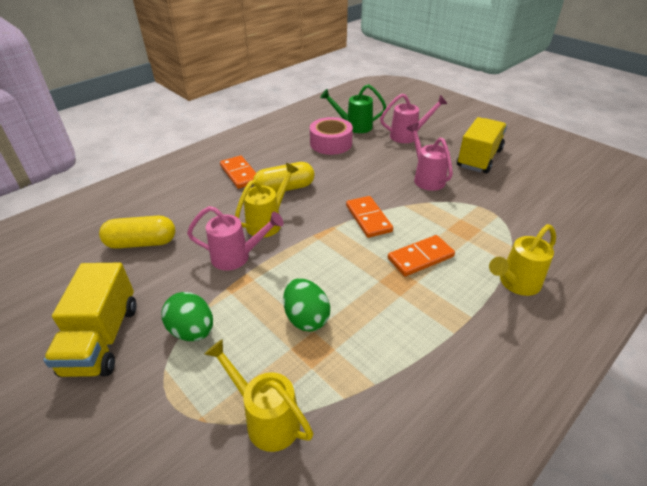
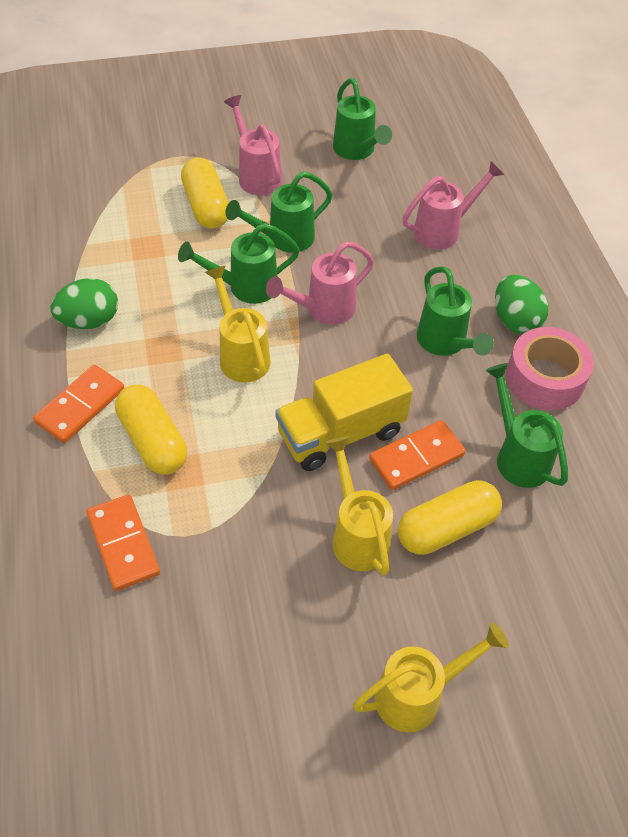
green watering can: [320,84,387,133] = 1 -> [178,223,300,304] [225,171,333,253] [333,78,392,160] [417,266,494,356] [485,363,568,488] = 5
yellow capsule: [99,216,175,249] [253,162,315,193] = 2 -> [115,385,187,475] [181,157,229,229] [398,480,502,555] = 3
yellow truck: [43,263,136,377] [457,117,507,173] = 2 -> [275,354,413,471] = 1

